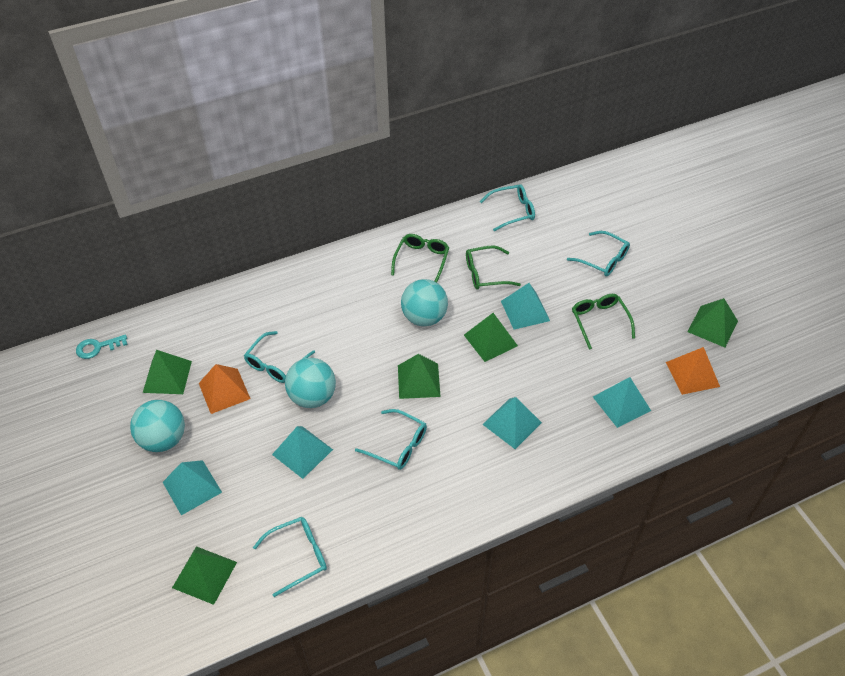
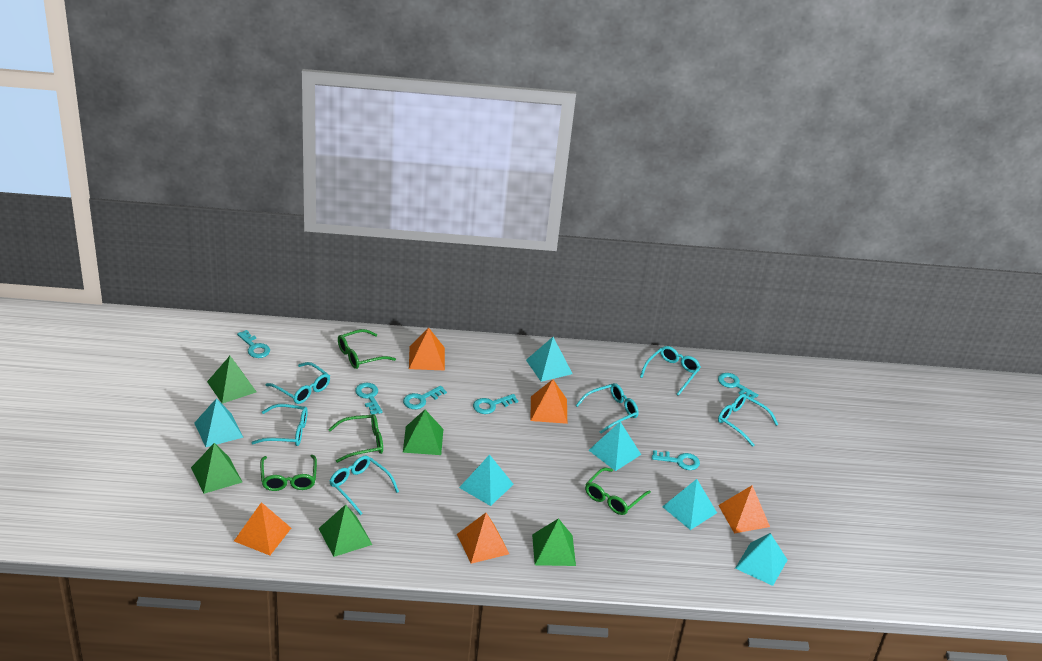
green glasses: [391,234,450,282] [466,245,521,290] [572,294,635,350] = 3 -> [260,455,317,491] [328,414,383,463] [338,329,396,369] [585,468,651,515] = 4
orange pyramid: [199,364,251,414] [666,347,720,395] = 2 -> [234,502,291,555] [409,328,445,371] [457,513,509,564] [530,379,567,424] [718,485,770,533] = 5
turquoise ball: [130,400,185,452] [285,358,336,408] [401,279,448,326] = 3 -> none = 0
turquoise glasses: [244,331,315,383] [253,517,327,597] [355,409,427,470] [480,184,535,231] [567,231,630,276] = 5 -> [251,404,308,446] [265,362,330,404] [329,456,399,515] [576,383,639,433] [640,346,701,396] [718,394,778,447] = 6
turquoise key: [76,334,128,359] = 1 -> [237,330,270,358] [355,383,383,415] [403,386,447,409] [473,394,518,414] [652,450,700,470] [718,373,758,399] = 6
turquoise pyramid: [163,460,222,515] [272,426,333,479] [482,397,542,449] [501,283,550,329] [593,377,651,428] = 5 -> [194,398,243,447] [459,454,514,506] [526,337,573,382] [589,422,641,471] [662,479,717,530] [735,533,787,586] = 6

